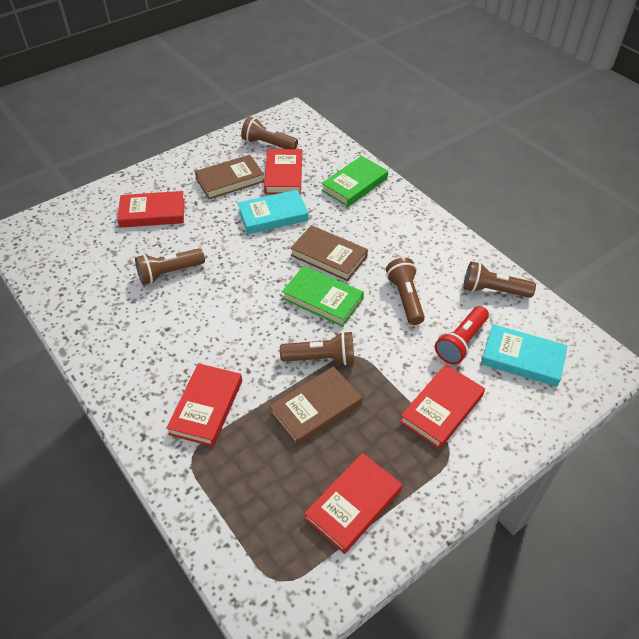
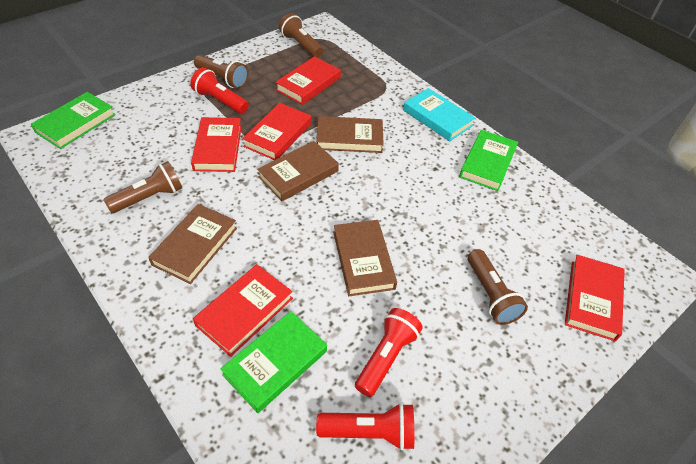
brown book: [195,155,264,199] [269,366,362,446] [290,225,368,281] = 3 -> [148,204,237,284] [257,141,339,201] [316,116,384,153] [334,220,397,296] = 4
brown flashlight: [135,248,205,285] [241,117,298,149] [280,331,354,365] [386,258,425,325] [464,261,536,298] = 5 -> [104,161,182,213] [194,55,249,89] [279,13,323,58] [468,249,528,325] = 4
green book: [282,266,364,327] [321,156,388,207] = 2 -> [31,92,115,149] [220,311,327,413] [459,130,518,191] = 3
red flashlight: [435,306,489,364] = 1 -> [190,67,249,114] [316,403,414,451] [355,308,423,397] = 3
turquoise book: [238,190,309,234] [481,324,568,387] = 2 -> [403,88,475,141] = 1

